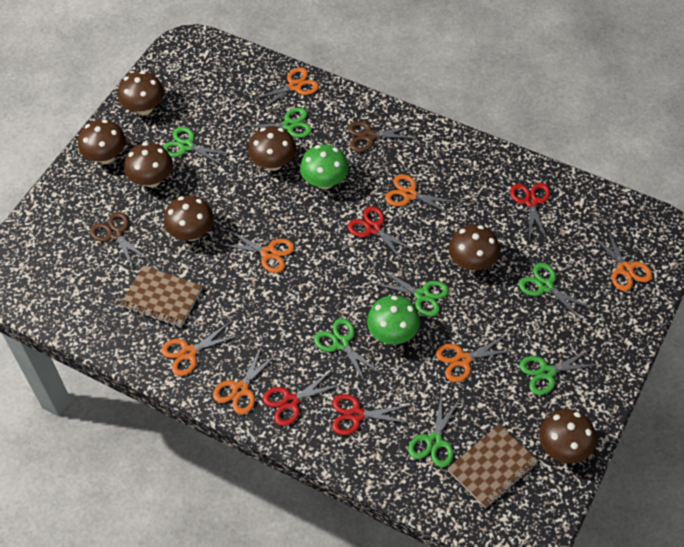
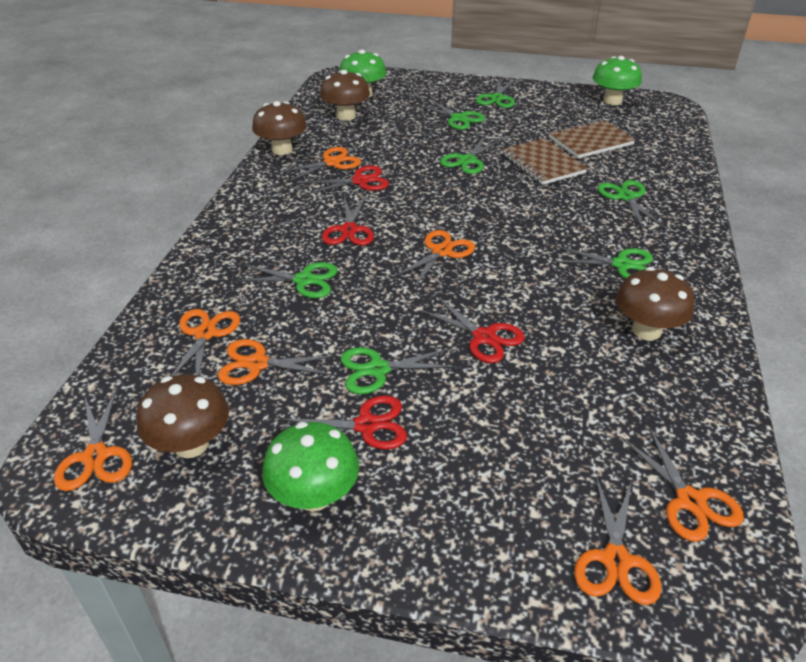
brown mushroom: [78,120,126,164] [118,71,164,115] [124,142,173,187] [164,195,214,241] [248,126,296,171] [448,224,500,271] [539,409,596,463] = 7 -> [136,374,229,458] [252,101,307,155] [320,70,370,121] [616,267,695,340] = 4
brown scissors: [90,212,150,270] [348,121,415,152] = 2 -> none = 0
green mushroom: [300,144,349,189] [367,295,420,344] = 2 -> [262,422,359,511] [340,49,386,98] [593,56,642,105] = 3

